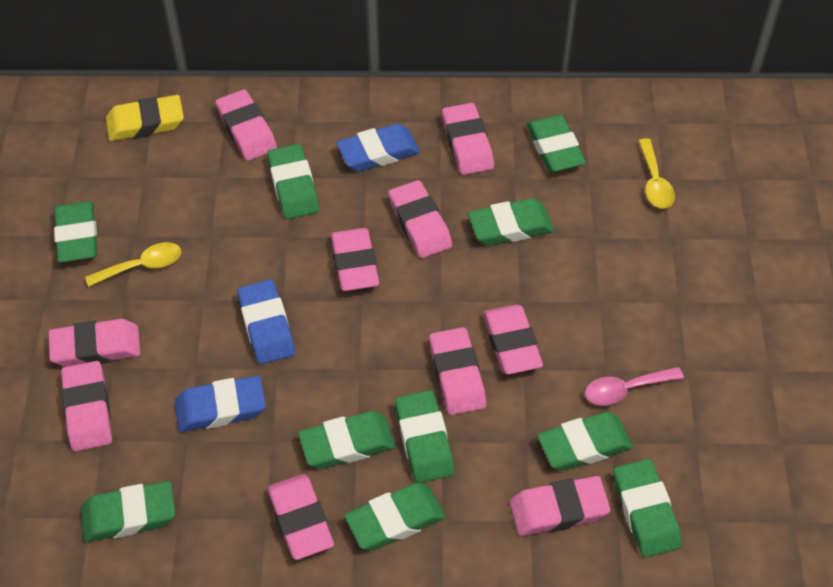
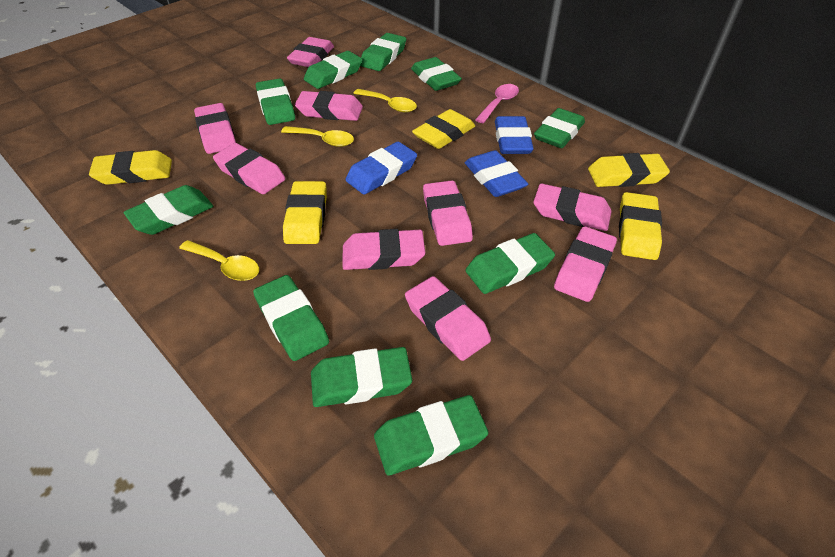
pink eraser: [49,319,141,367] [61,361,112,451] [215,89,277,161] [267,474,334,560] [331,228,379,291] [388,180,452,258] [429,327,486,415] [442,103,494,175] [483,304,543,375] [509,476,610,536] = 10 -> [194,103,236,154] [213,143,285,194] [287,37,334,67] [295,91,363,121] [343,229,425,270] [405,276,491,361] [423,181,473,246] [534,183,612,231] [554,226,617,302] = 9
yellow eraser: [106,95,184,141] = 1 -> [89,150,172,185] [283,181,327,244] [412,109,475,149] [588,153,670,187] [619,192,662,260] = 5
yellow spoon: [85,242,181,287] [638,138,675,209] = 2 -> [179,240,259,281] [281,126,354,147] [353,89,417,112] = 3

